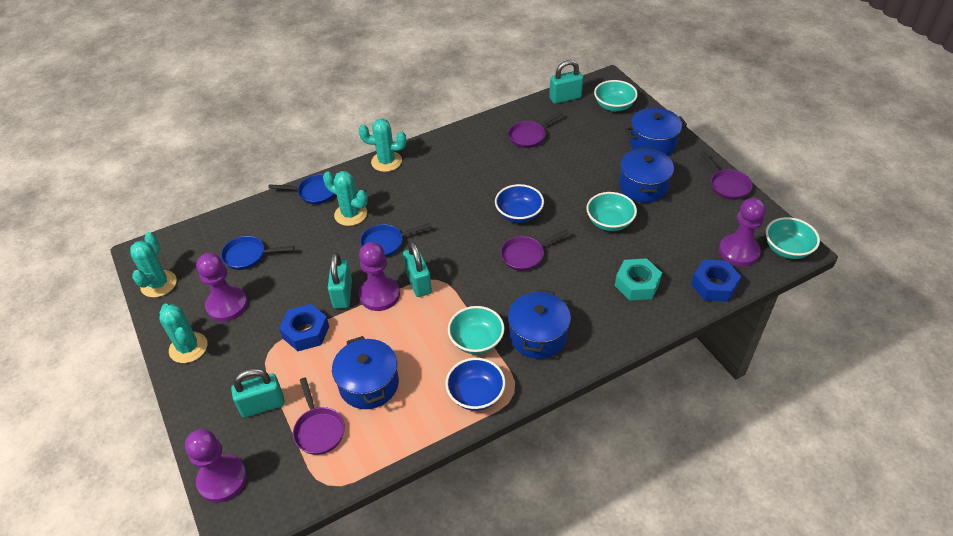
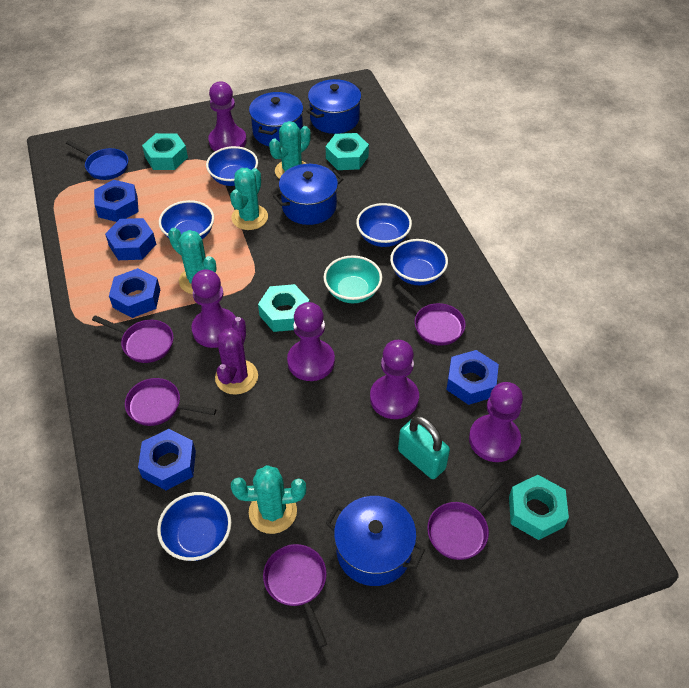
blue bowl: [445,358,505,411] [495,184,544,223] = 2 -> [157,492,232,561] [159,200,214,239] [206,146,258,186] [356,203,412,247] [390,239,448,285] = 5
blue nut: [279,304,329,351] [691,260,741,302] = 2 -> [94,180,139,222] [105,218,156,260] [109,268,160,318] [138,429,196,490] [446,350,499,405] = 5
blue pan: [221,236,294,270] [268,174,335,204] [360,223,431,257] = 3 -> [66,140,128,180] = 1
purple cactus: none = 0 -> [215,317,258,395] = 1
purple pan: [293,378,345,455] [500,230,569,271] [508,111,563,148] [700,151,753,200] = 4 -> [92,315,174,363] [125,378,216,426] [263,544,327,648] [395,284,466,346] [427,476,505,560] = 5
purple pawn: [185,429,247,503] [196,253,248,322] [359,242,400,311] [719,198,766,266] = 4 -> [191,269,236,348] [208,81,247,151] [287,302,335,381] [370,340,419,419] [469,382,523,462] = 5
turquoise bowl: [448,306,505,354] [586,192,637,231] [594,80,638,112] [766,217,820,259] = 4 -> [323,255,382,303] = 1
turquoise nut: [615,258,662,301] = 1 -> [142,133,188,170] [258,284,310,332] [326,133,369,170] [509,475,569,540] = 4
turquoise padlock: [231,368,285,418] [328,252,352,309] [403,241,432,297] [549,60,583,104] = 4 -> [398,416,450,479] = 1

